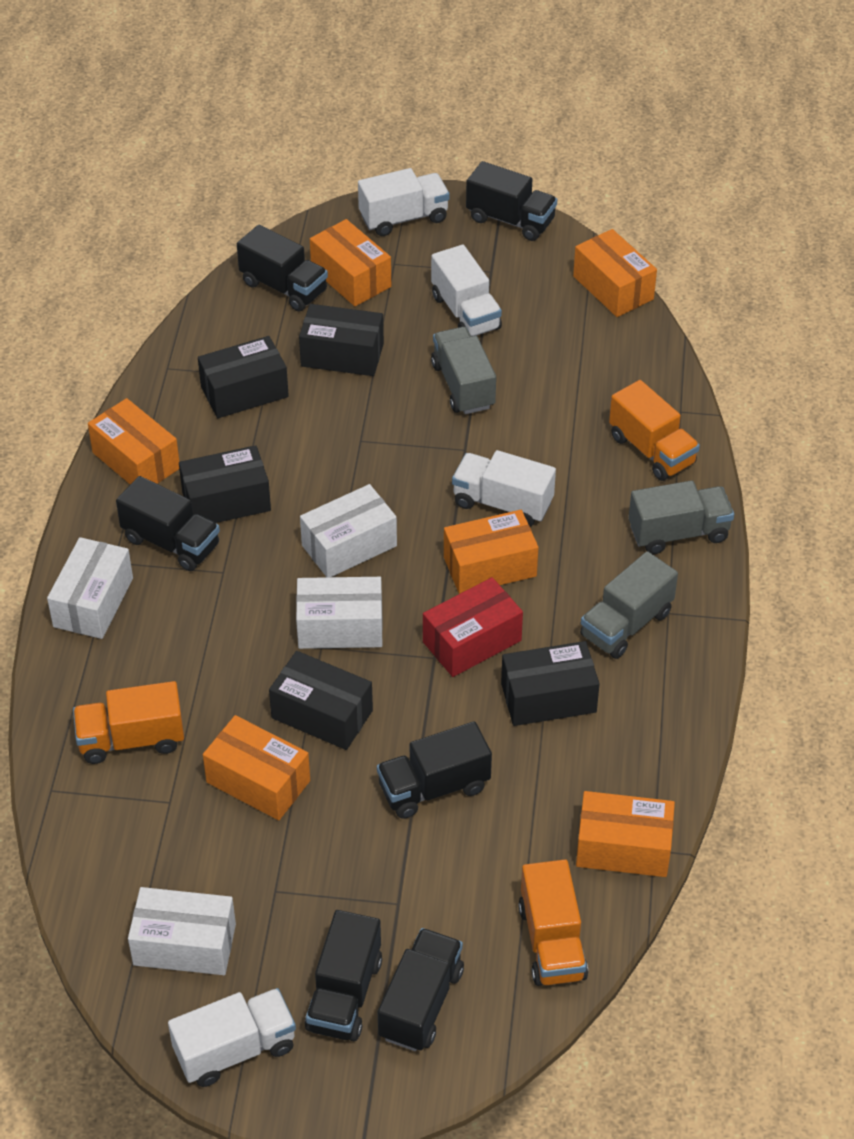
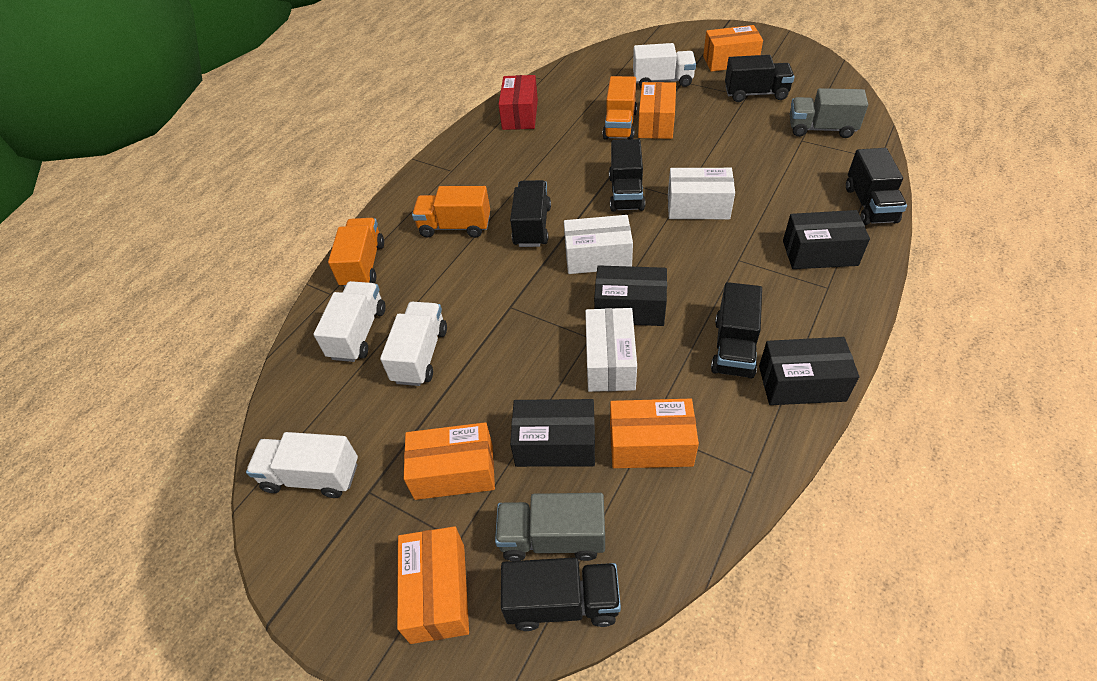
black box: [179,445,271,523] [198,336,289,418] [269,651,373,750] [299,304,384,376] [501,641,600,726] = 5 -> [510,399,595,467] [594,265,667,326] [759,337,859,405] [783,210,870,269] = 4
grey truck: [431,327,496,414] [580,551,678,659] [629,480,734,554] = 3 -> [495,493,605,561] [789,88,868,138] = 2
orange box: [88,398,179,484] [203,715,310,820] [310,219,391,306] [444,510,539,594] [573,229,657,317] [576,791,675,877] = 6 -> [397,526,469,644] [404,422,495,500] [610,399,699,468] [638,82,676,139] [703,25,763,72] = 5
white box: [47,537,133,639] [128,887,236,975] [296,577,383,649] [300,484,397,577] = 4 -> [564,215,633,274] [585,308,637,392] [668,168,735,219] = 3

